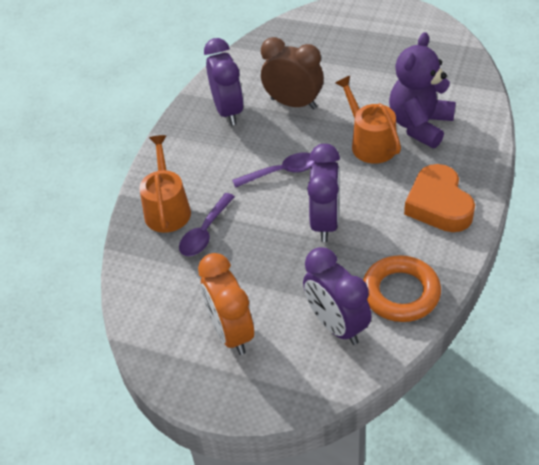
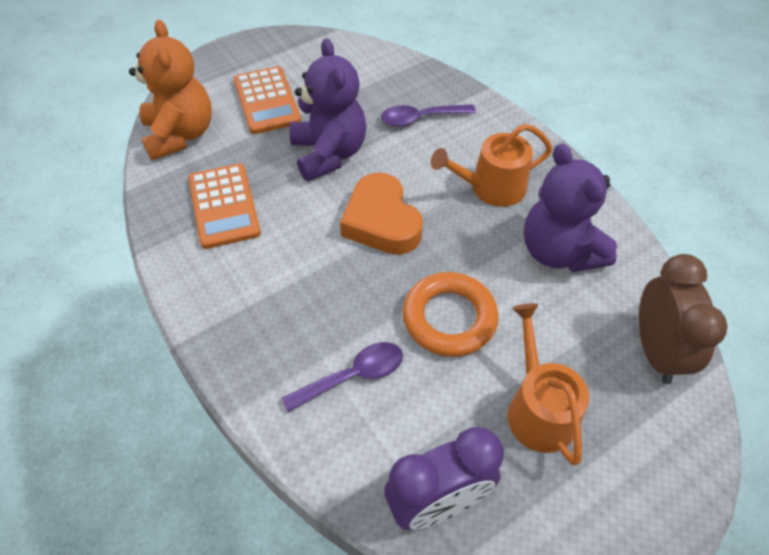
orange calculator: none = 0 -> [188,163,261,249] [234,66,301,134] = 2
orange clock: [198,253,254,355] = 1 -> none = 0
orange teddy bear: none = 0 -> [129,20,212,160] = 1
purple clock: [204,38,244,125] [303,247,371,345] [307,144,340,242] = 3 -> [384,427,503,530] = 1
purple teddy bear: [389,32,456,148] = 1 -> [289,38,367,181] [524,144,617,272] = 2

